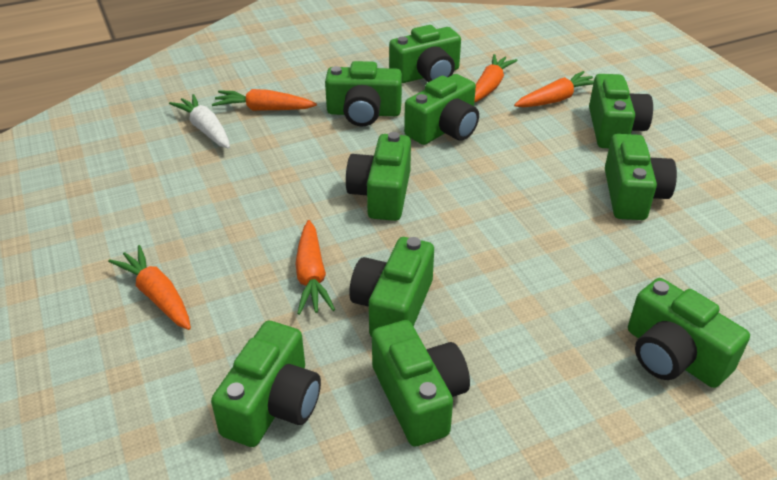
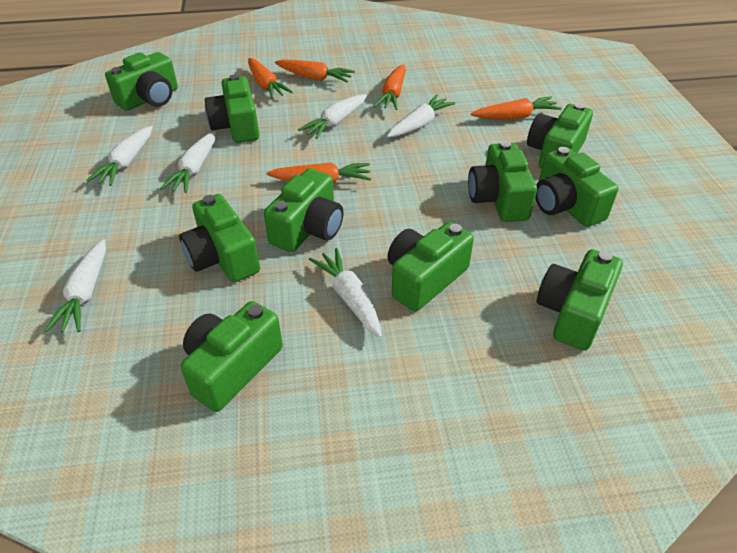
white carrot: [169,94,230,149] = 1 -> [44,239,106,332] [86,126,152,186] [160,131,216,193] [298,94,367,139] [309,248,382,338] [387,95,456,137] = 6

